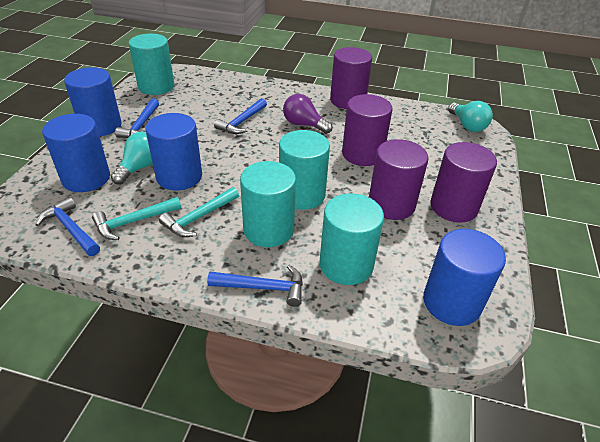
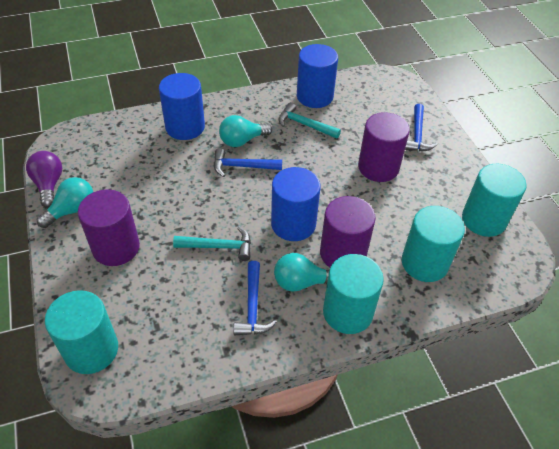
blue cylinder: [42,114,110,192] [64,67,121,136] [146,113,202,190] [423,229,506,326] = 4 -> [159,73,205,140] [271,167,320,241] [297,44,338,108] = 3
blue hammer: [35,197,100,256] [115,99,159,138] [207,265,303,307] [214,98,267,134] = 4 -> [214,148,282,177] [233,261,277,336] [405,104,437,151] = 3
purple cylinder: [330,47,372,109] [342,94,393,166] [369,139,429,220] [430,142,497,223] = 4 -> [78,189,140,266] [320,196,376,267] [358,112,410,182] = 3
turquoise light bulb: [111,132,153,185] [448,101,493,132] = 2 -> [37,177,93,228] [219,115,272,147] [274,253,329,292] = 3

